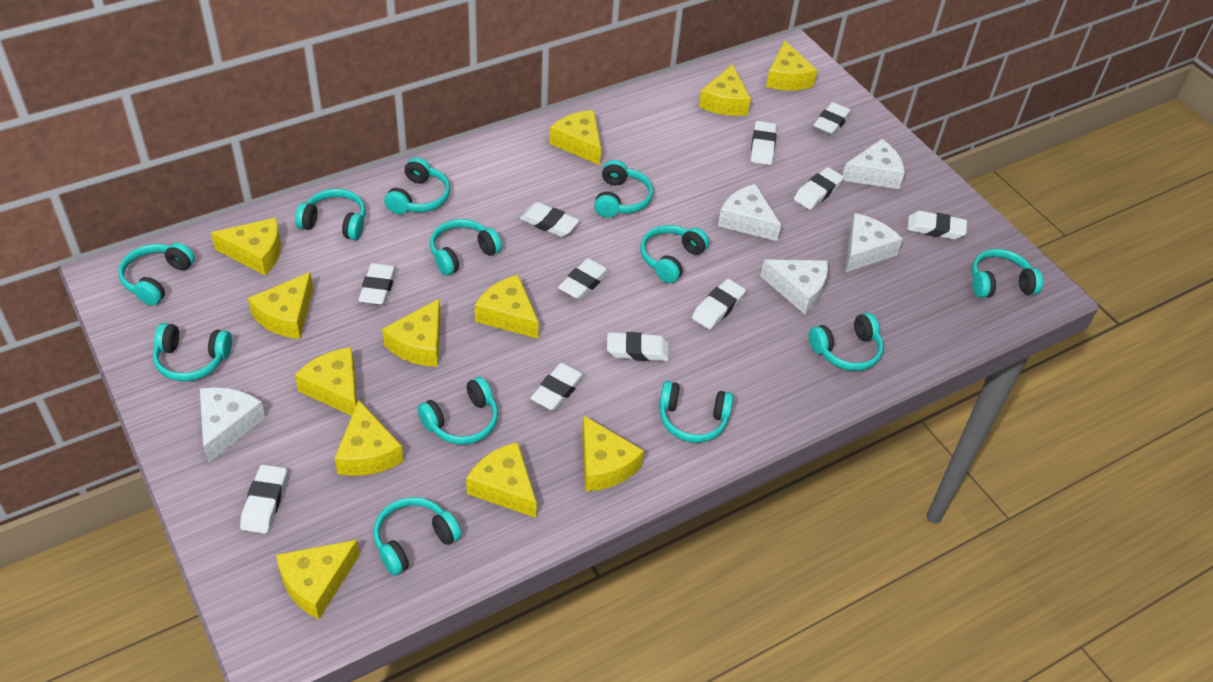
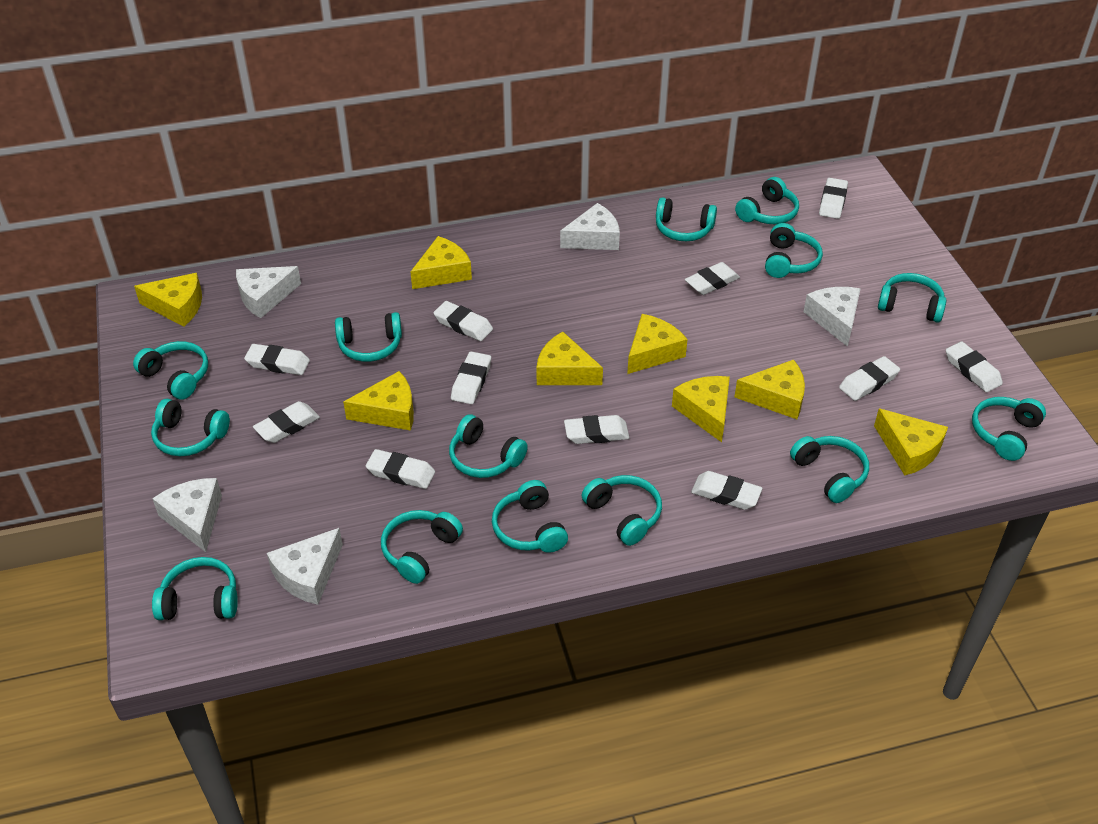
turquoise headphones: [118,242,195,306] [153,323,232,381] [295,189,366,240] [373,497,461,575] [384,157,450,214] [418,377,498,445] [430,219,502,276] [594,160,653,218] [640,225,709,283] [659,381,734,443] [809,313,884,371] [972,249,1043,298] = 12 -> [133,341,208,400] [151,399,230,456] [152,557,238,620] [335,312,402,362] [381,510,463,584] [449,414,528,478] [492,480,568,553] [582,475,662,546] [656,198,717,241] [735,177,799,224] [765,223,823,278] [790,436,869,503] [878,273,947,323] [972,397,1046,461] = 14
yellow cheese: [211,218,281,276] [248,272,313,339] [276,540,360,619] [295,347,357,416] [335,400,404,476] [382,298,441,367] [466,442,537,518] [475,275,539,339] [550,110,601,165] [582,416,644,491] [699,64,751,116] [766,41,817,90] = 12 -> [134,273,202,327] [343,371,414,431] [411,236,472,289] [537,332,603,385] [627,314,688,374] [672,376,730,442] [734,360,805,419] [874,408,948,476] = 8

